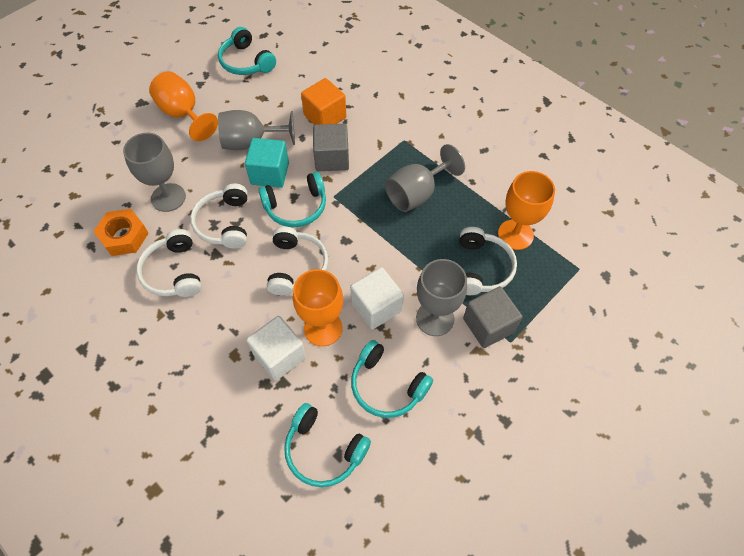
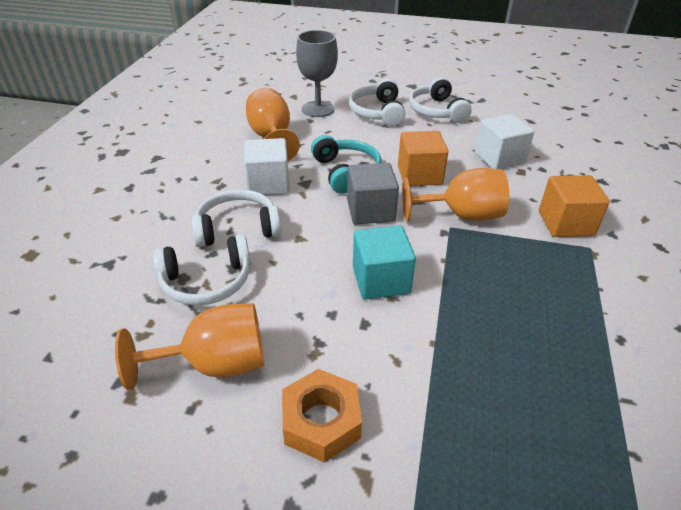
grey cube: [313,124,349,171] [463,286,522,348] = 2 -> [347,163,399,224] = 1
grey goblet: [123,133,186,212] [218,110,295,150] [385,144,465,212] [416,259,467,336] = 4 -> [296,30,338,117] = 1
orange cube: [301,78,346,125] = 1 -> [398,131,449,186] [539,175,610,237] = 2
turquoise headphones: [218,27,276,75] [258,172,326,227] [284,403,371,487] [351,340,433,418] = 4 -> [311,135,381,194] = 1

